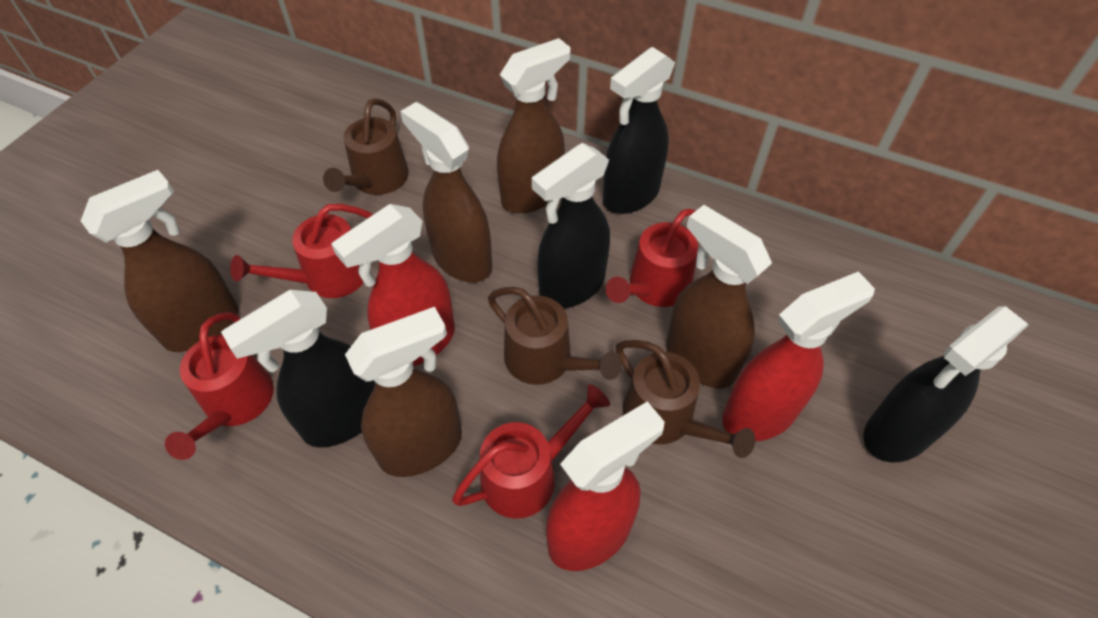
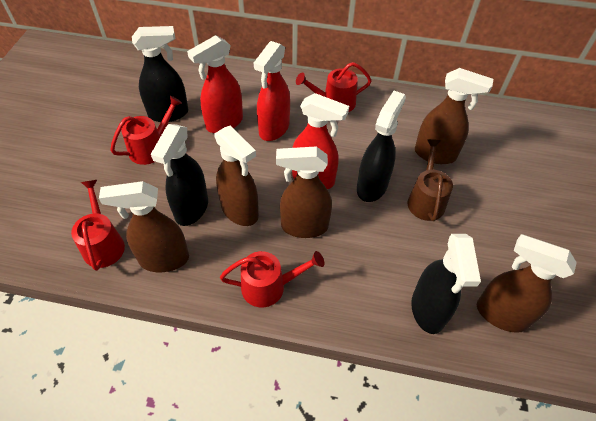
brown watering can: [323,98,409,195] [488,287,622,385] [616,340,755,458] = 3 -> [407,139,453,221] = 1

